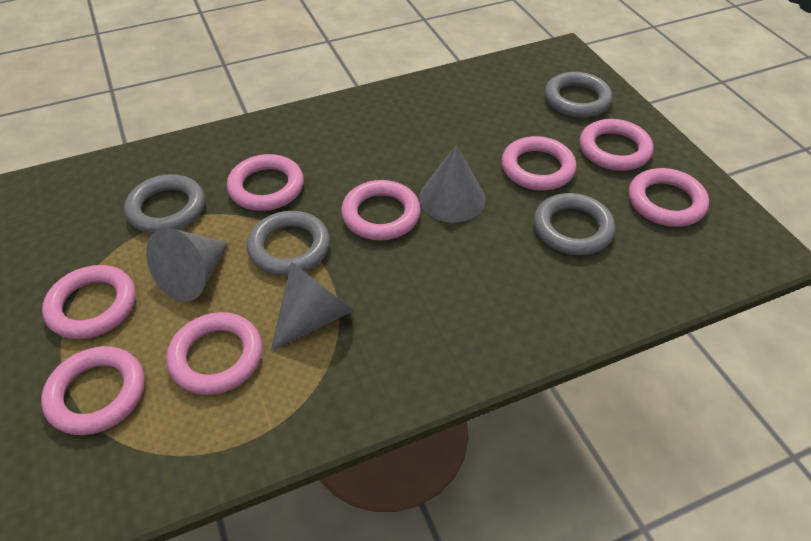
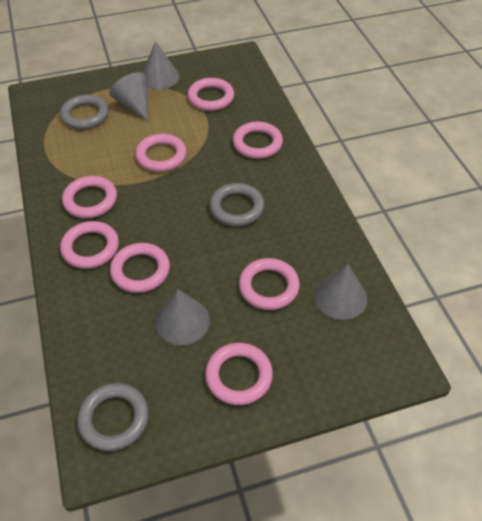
grey cone: [146,228,228,302] [271,262,354,351] [419,145,486,222] = 3 -> [109,72,148,121] [142,41,180,89] [155,289,210,345] [314,264,367,320] = 4
grey ring: [124,174,205,234] [247,211,330,276] [534,193,615,255] [544,72,612,118] = 4 -> [60,95,109,129] [77,383,149,451] [209,183,264,226] = 3

